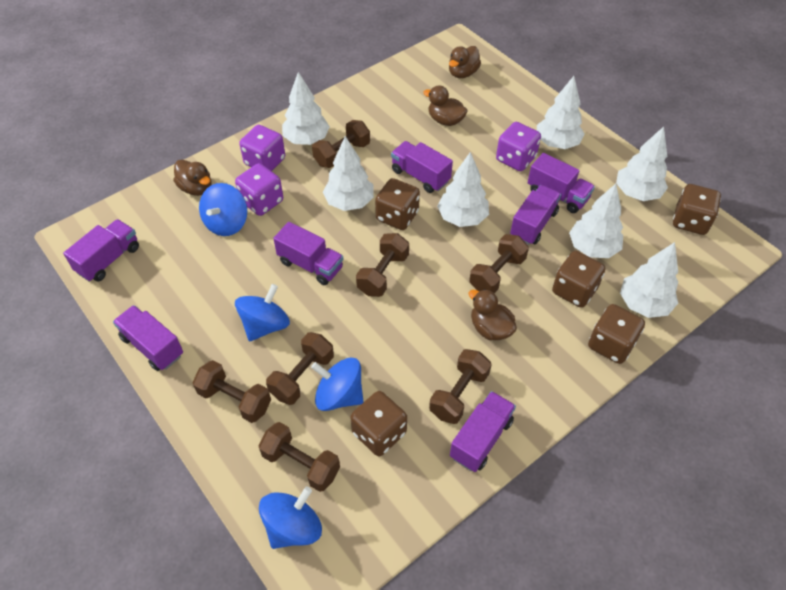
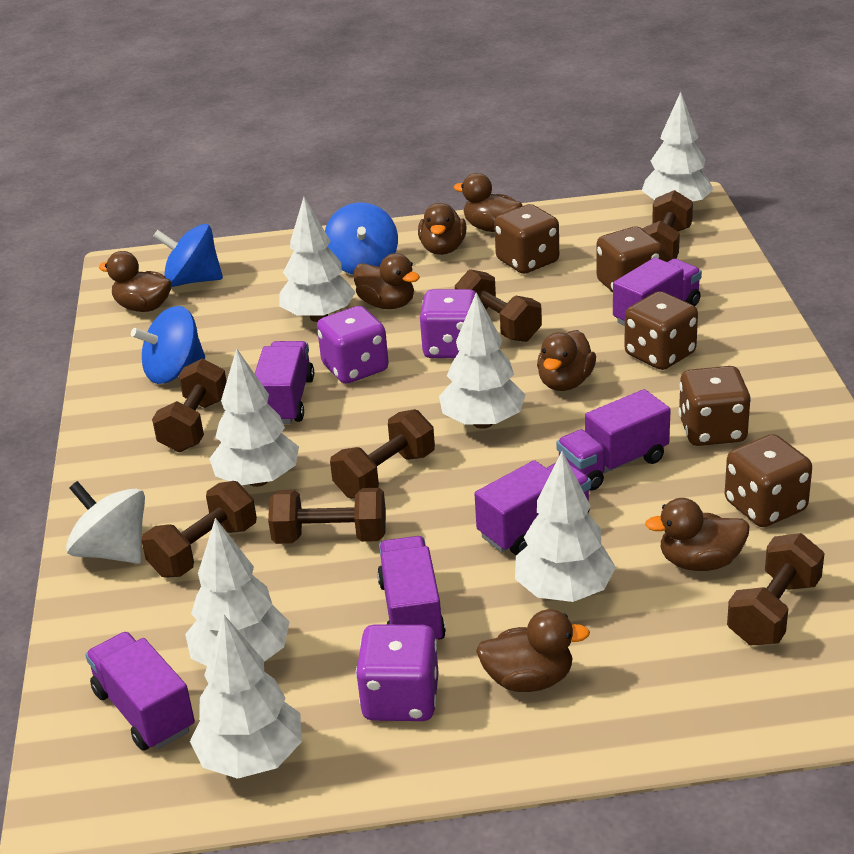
blue spinning top: [199,183,247,236] [235,284,290,341] [259,487,322,549] [311,357,364,411] = 4 -> [131,306,205,384] [153,224,223,287] [325,203,398,274] = 3
brown duck: [173,160,211,196] [423,85,468,126] [449,46,481,78] [469,289,517,340] = 4 -> [98,251,172,312] [354,253,420,309] [418,203,466,255] [453,173,523,232] [476,609,590,692] [537,330,596,391] [645,498,749,571] = 7
purple truck: [63,219,139,282] [113,305,183,371] [273,222,343,285] [391,141,453,193] [450,391,516,472] [510,185,561,245] [528,153,595,213] = 7 -> [85,632,195,751] [255,341,314,424] [377,536,446,639] [474,460,591,555] [556,389,671,491] [613,257,702,326] = 6
white spinning top: none = 0 -> [66,481,145,564] = 1

